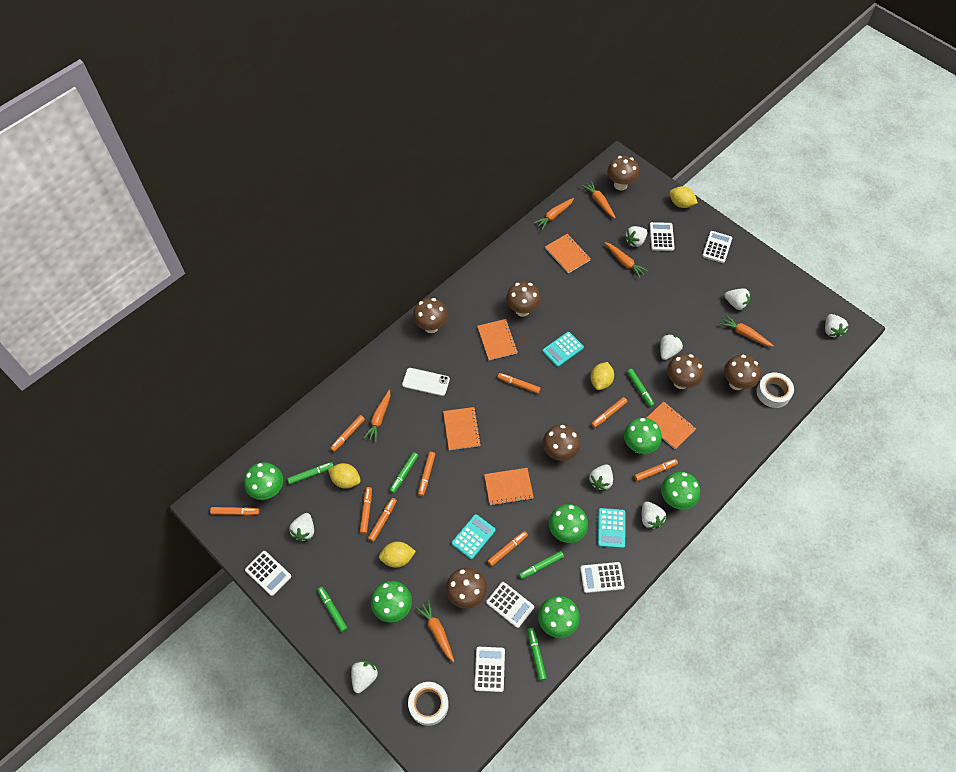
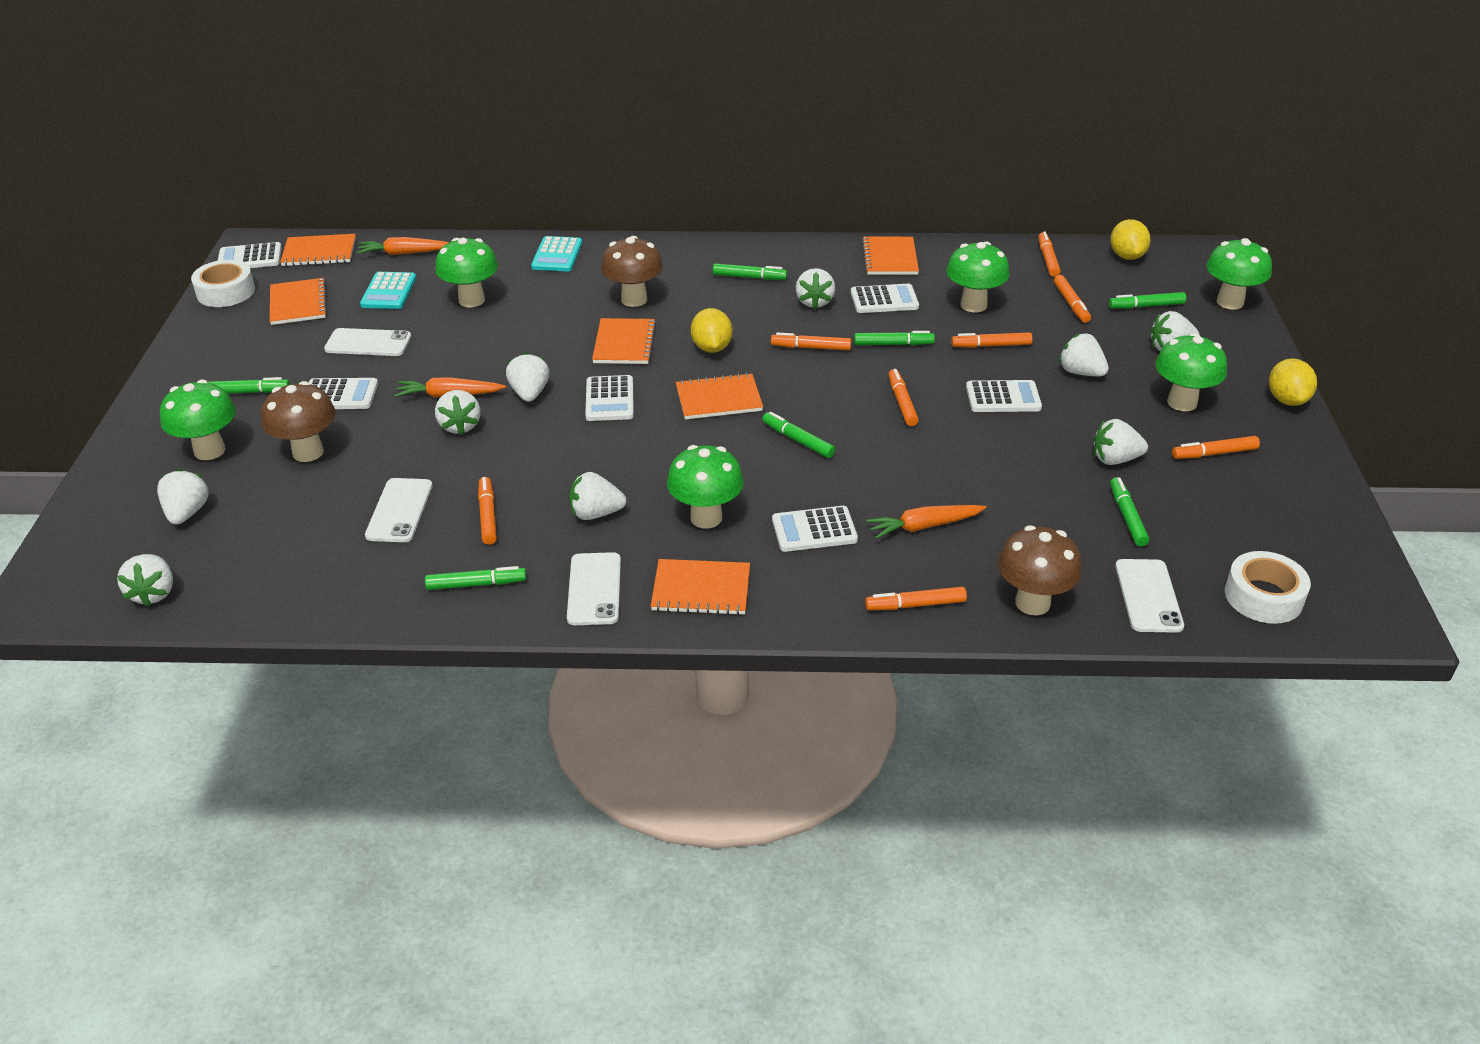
brown mushroom: [413,298,448,333] [446,568,487,609] [506,281,541,317] [543,424,581,461] [607,156,639,190] [667,354,704,389] [724,355,761,390] = 7 -> [261,381,336,462] [601,236,663,307] [998,525,1082,616] = 3
green marker: [287,462,333,485] [317,587,347,632] [389,452,418,493] [519,551,564,579] [527,628,547,681] [627,369,655,407] = 6 -> [208,377,290,394] [425,566,526,590] [713,264,787,280] [762,412,835,458] [854,331,935,345] [1109,292,1186,308] [1110,477,1149,546] = 7
orange carrot: [363,389,390,442] [416,600,454,662] [534,198,574,230] [582,181,616,218] [605,242,648,278] [720,315,774,347] = 6 -> [357,237,449,255] [395,377,506,397] [866,505,987,539] = 3
orange marker: [210,507,259,515] [330,415,365,452] [360,487,372,534] [368,498,397,542] [418,452,435,496] [488,531,528,566] [497,373,541,394] [591,397,627,428] [634,459,678,481] = 9 -> [478,477,497,545] [771,332,851,350] [865,587,967,610] [888,369,919,426] [951,332,1033,348] [1038,231,1061,277] [1054,275,1091,323] [1172,436,1260,459] = 8
orange notebook: [443,407,481,450] [477,319,518,360] [484,468,534,506] [545,234,591,273] [646,401,696,449] = 5 -> [270,278,327,325] [280,234,356,266] [592,318,656,364] [651,559,750,615] [676,373,763,419] [862,237,919,275] = 6
turquoise calculator: [452,514,496,559] [542,332,584,367] [598,508,626,548] = 3 -> [360,272,416,309] [531,236,582,271] = 2
white phone: [402,368,450,396] = 1 -> [324,328,411,356] [365,478,433,542] [567,552,621,625] [1115,559,1184,633] = 4
white strawberry: [289,513,314,541] [351,661,378,693] [589,464,613,491] [624,226,647,247] [642,501,666,529] [660,334,683,360] [724,288,750,310] [825,314,848,338] = 8 -> [117,554,173,607] [157,469,209,525] [435,390,480,435] [506,352,549,402] [569,472,626,520] [796,268,835,309] [1059,333,1109,376] [1094,419,1148,465] [1150,311,1200,351] = 9
yellow lemon: [328,463,361,489] [379,541,416,568] [590,362,614,390] [669,186,698,208] = 4 -> [691,308,733,353] [1110,219,1151,260] [1269,358,1317,406] = 3

